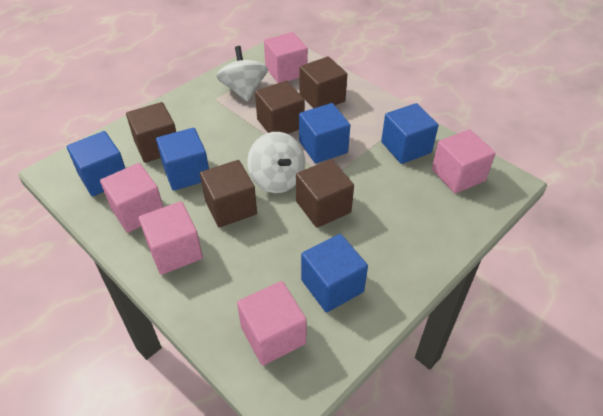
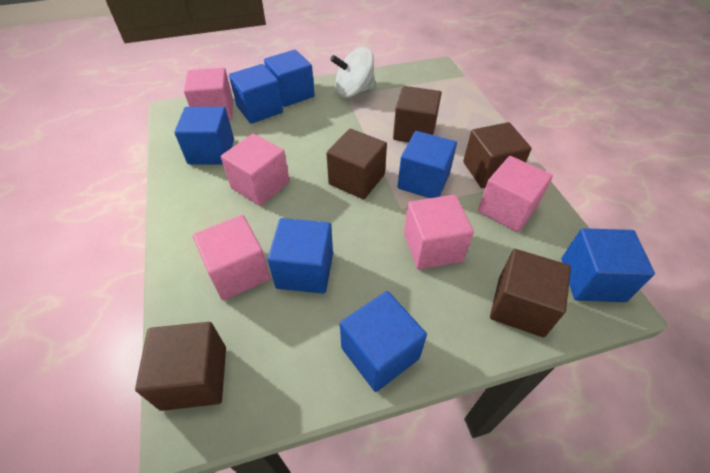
blue cube: [67,131,125,197] [156,128,209,191] [299,103,350,164] [301,234,368,313] [381,103,439,164] = 5 -> [174,107,234,164] [229,64,283,124] [264,50,315,107] [267,218,333,294] [340,291,427,392] [398,131,457,198] [561,228,655,302] = 7
white spinning top: [216,46,268,102] [247,132,305,193] = 2 -> [330,47,376,98] = 1

